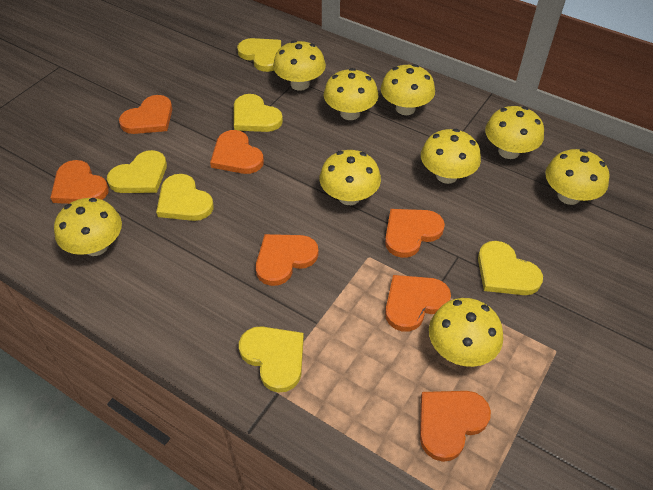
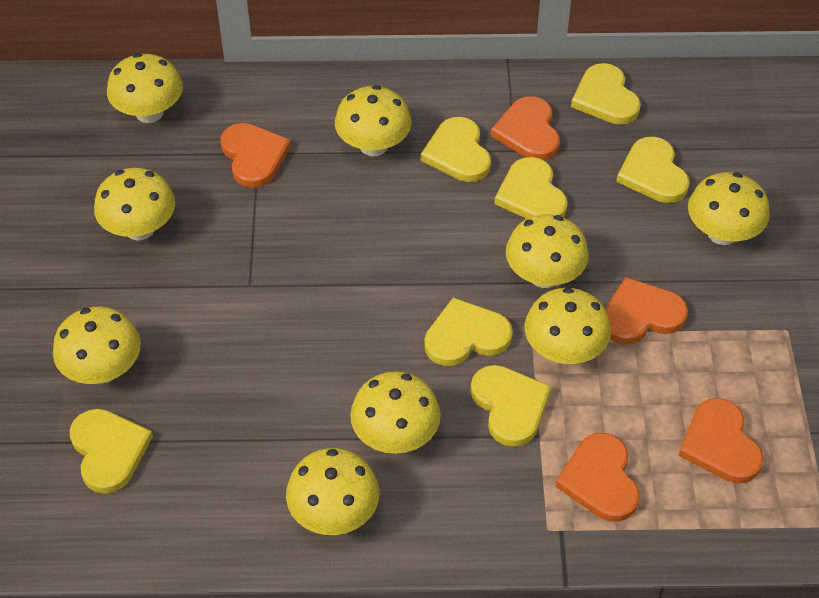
orange heart: [50,160,109,204] [119,95,173,134] [210,130,264,174] [256,234,319,286] [385,209,445,258] [385,275,451,332] [420,391,491,462] = 7 -> [220,123,291,188] [491,96,560,160] [555,433,640,522] [605,277,688,345] [678,398,764,483] = 5
yellow heart: [107,150,167,193] [156,174,214,221] [234,94,283,132] [237,38,281,72] [239,326,304,393] [478,241,543,295] = 6 -> [70,409,153,494] [421,117,491,182] [424,298,513,366] [471,365,551,447] [494,157,568,219] [571,63,641,125] [616,137,690,203] = 7

